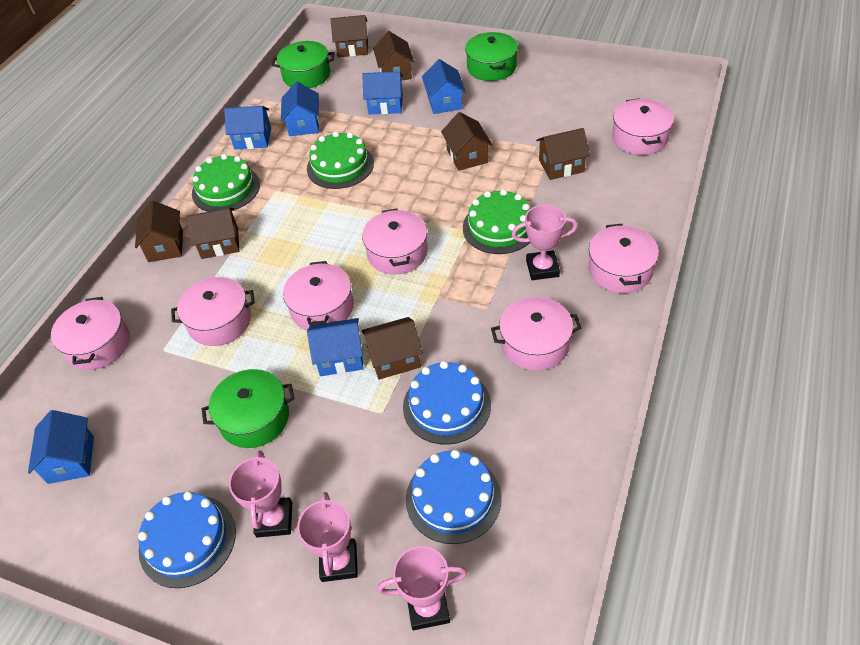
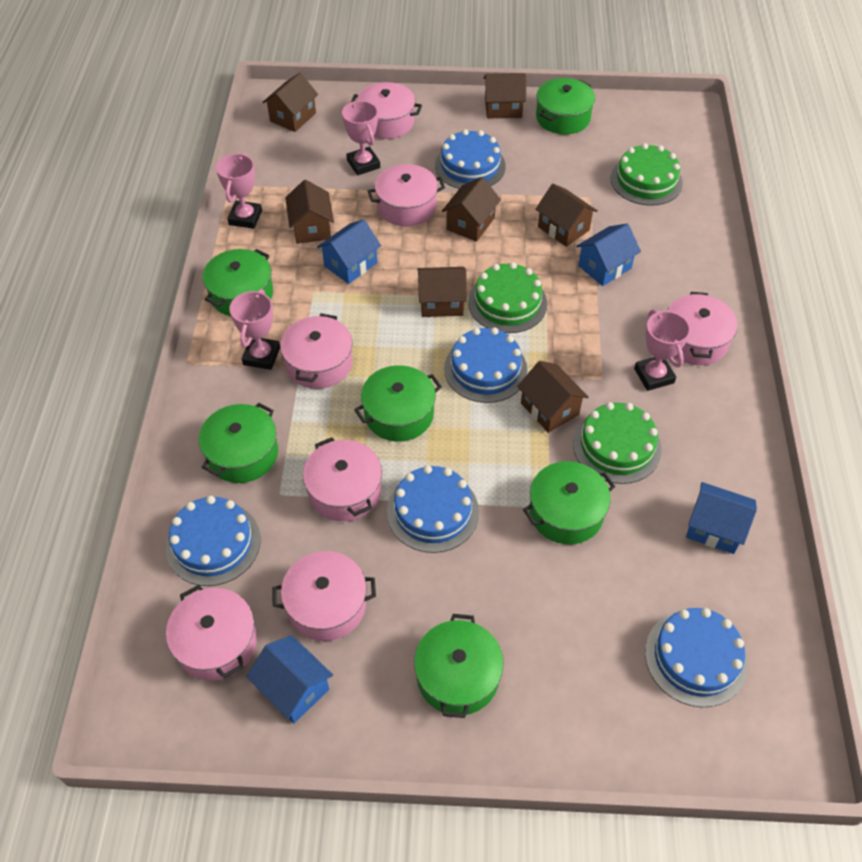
blue cake: [138,491,236,588] [403,361,491,445] [406,450,502,544] = 3 -> [166,496,261,586] [387,465,479,553] [435,129,506,189] [444,327,528,403] [645,608,748,707] = 5
blue house: [28,410,94,484] [224,106,271,149] [281,81,320,136] [307,318,364,376] [362,71,403,114] [422,59,466,114] = 6 -> [246,635,333,723] [317,219,381,284] [576,224,641,286] [686,482,757,554] = 4
green pot: [202,369,294,448] [272,41,334,88] [465,32,518,81] = 3 -> [199,403,278,483] [203,249,273,316] [354,365,442,442] [414,614,504,718] [523,461,615,544] [536,78,595,134] = 6

